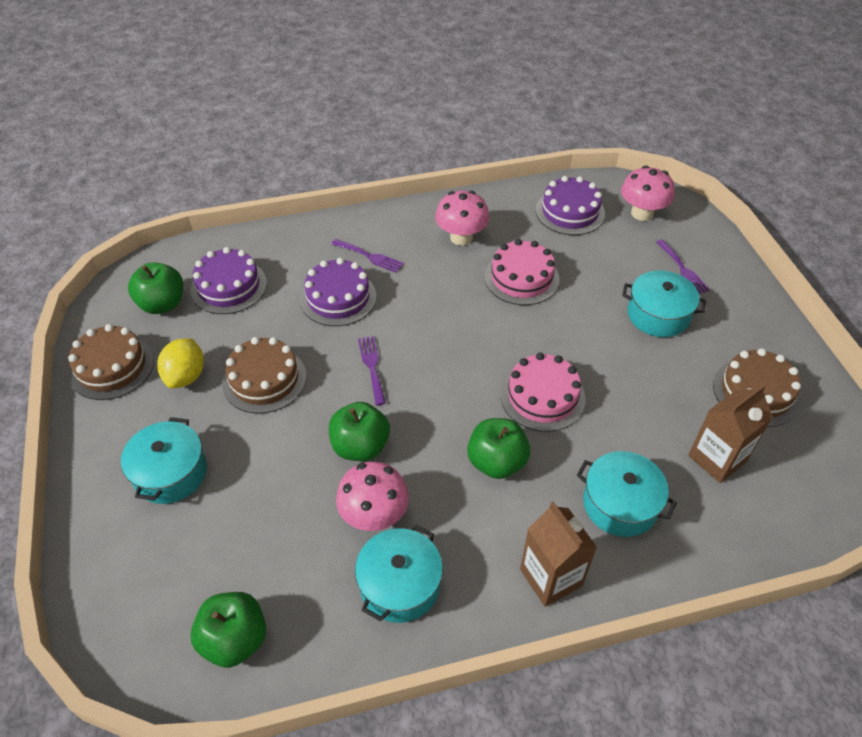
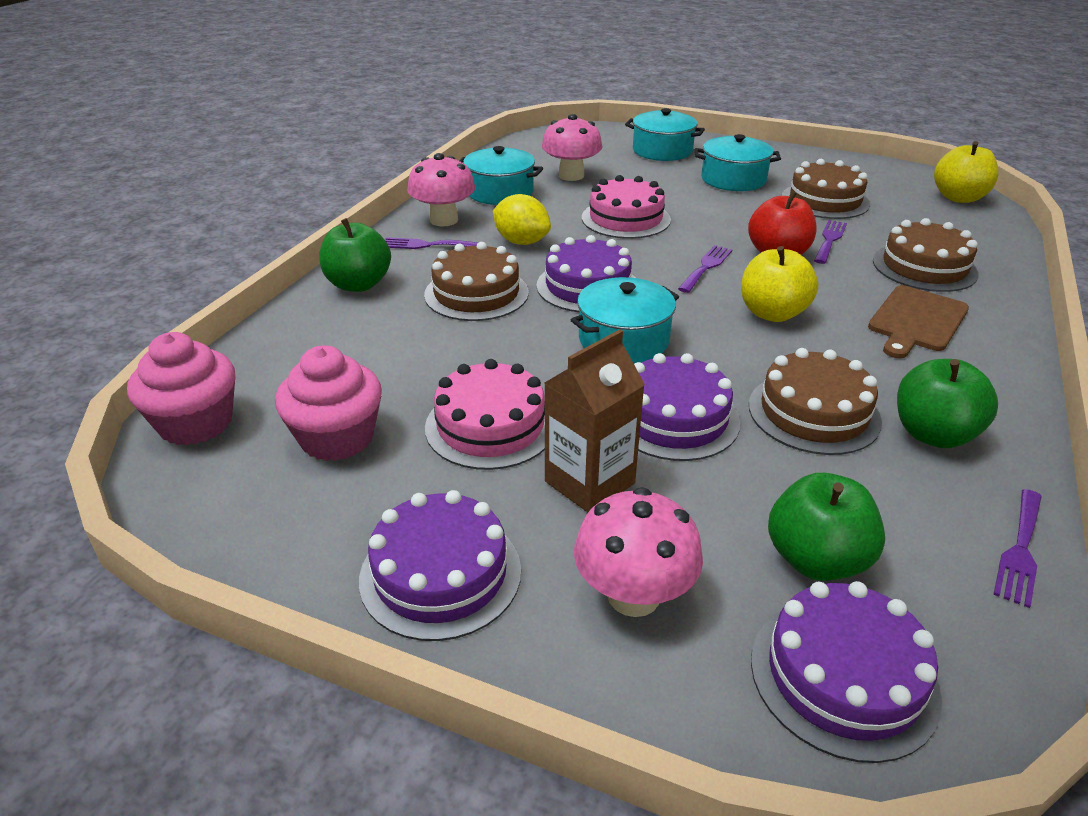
brown cake: [68,324,154,400] [222,337,306,414] [713,348,801,427] = 3 -> [424,242,529,321] [749,348,882,455] [782,159,870,219] [873,218,978,292] = 4
brown carton: [520,502,597,607] [688,384,773,483] = 2 -> [545,329,645,512] = 1
brown cutting board: none = 0 -> [868,285,969,358] = 1
green apple: [128,262,183,314] [191,592,266,668] [329,402,390,461] [467,418,530,479] = 4 -> [320,218,391,292] [768,473,885,581] [897,359,998,448] = 3
pink cupcake: none = 0 -> [127,332,235,445] [275,345,382,461] = 2
purple cake: [190,247,267,314] [300,258,377,326] [536,176,605,235] = 3 -> [359,490,521,641] [536,235,635,312] [634,353,740,461] [751,581,942,763] = 4
purple fork: [331,239,404,273] [358,336,386,405] [656,239,710,294] = 3 -> [385,237,478,249] [678,245,733,293] [814,220,847,264] [993,489,1042,608] = 4
red apple: none = 0 -> [748,191,817,255] = 1
yellow apple: none = 0 -> [741,246,819,322] [934,141,999,203] = 2

